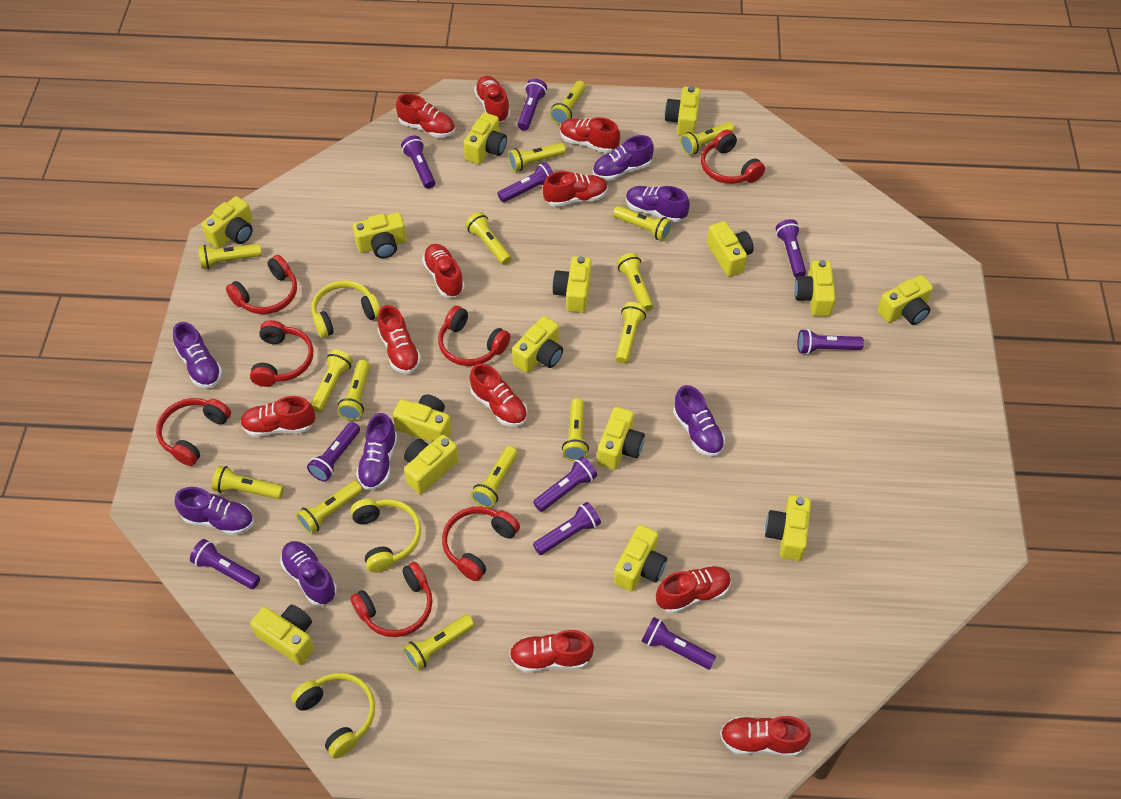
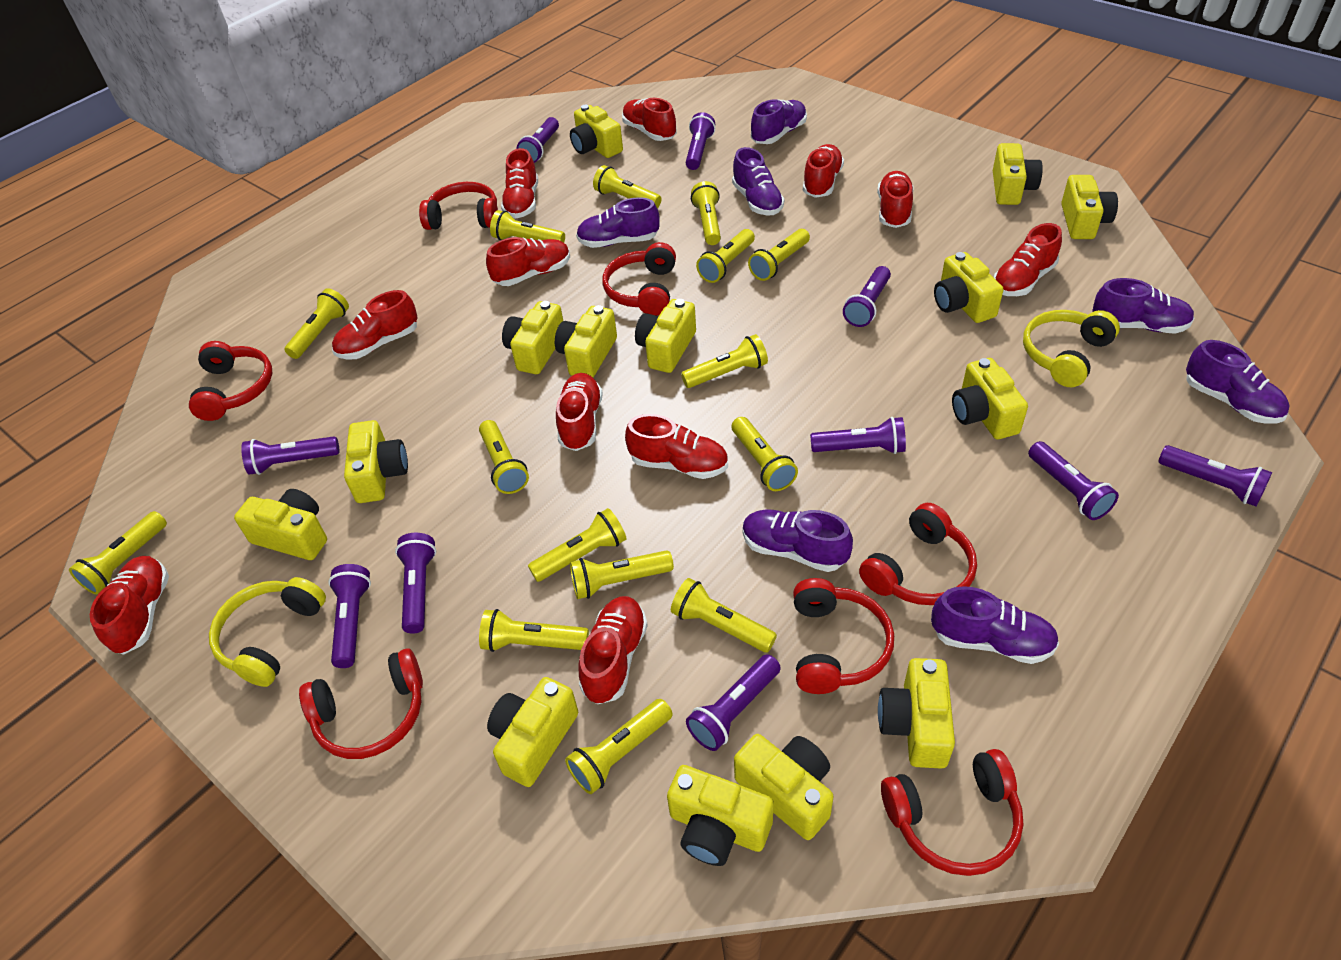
yellow camera: [201,196,253,249] [250,605,314,665] [353,212,407,258] [393,394,451,443] [404,435,459,494] [464,113,507,164] [512,316,563,373] [552,256,591,313] [597,407,645,469] [614,525,667,591] [665,86,700,136] [707,221,754,277] [765,495,811,561] [794,260,836,316] [877,275,933,325] = 15 -> [234,489,327,560] [344,420,408,503] [487,677,578,787] [502,301,563,374] [555,305,617,378] [570,105,623,158] [635,299,696,373] [667,765,774,866] [734,734,833,840] [878,658,955,769] [934,252,1003,323] [952,358,1028,439] [993,143,1043,205] [1061,175,1118,239] = 14
yellow headphones: [291,673,375,759] [311,280,381,338] [350,499,421,573] = 3 -> [209,577,326,687] [1023,310,1120,387] = 2

